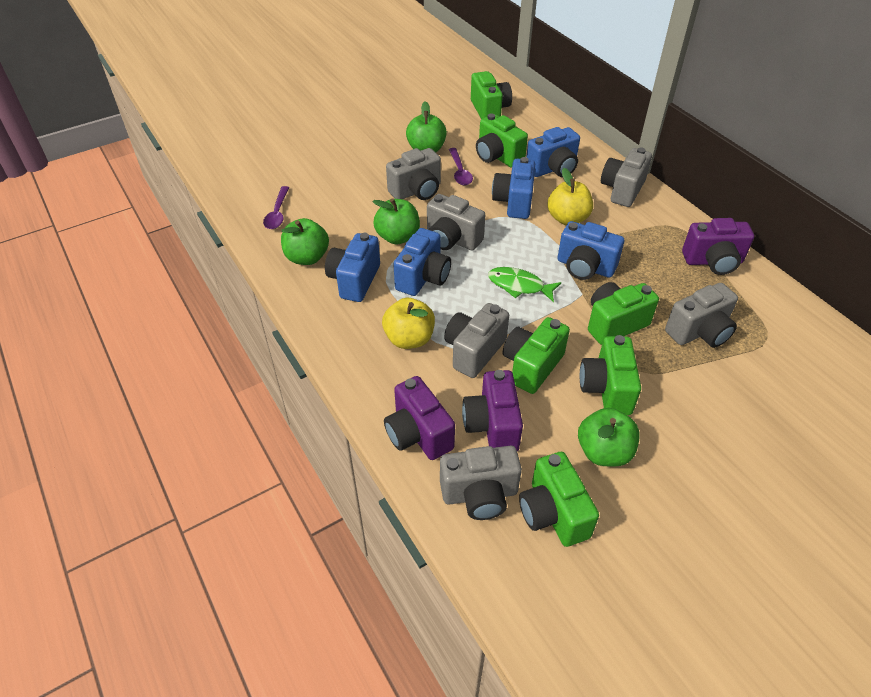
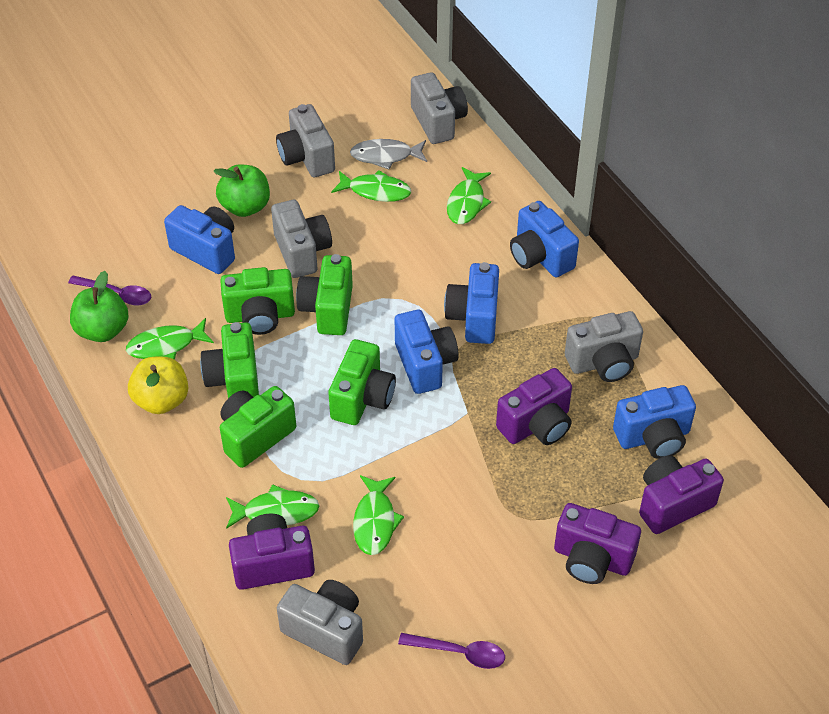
green apple: [281,218,329,265] [372,198,420,244] [406,101,447,152] [578,408,640,467] = 4 -> [70,271,129,342] [213,165,270,217] = 2
green camera: [471,71,512,120] [476,113,528,168] [503,317,570,394] [519,452,599,547] [580,335,641,415] [588,282,659,345] = 6 -> [200,322,259,398] [220,267,295,335] [220,386,296,468] [296,254,353,335] [328,339,396,425] = 5
green fish: [488,267,561,302] = 1 -> [126,318,214,360] [226,484,320,529] [331,170,411,202] [353,475,404,555] [447,167,491,224] = 5
grey camera: [386,148,441,200] [427,194,485,250] [440,446,522,520] [444,303,509,378] [601,147,652,207] [665,283,738,348] = 6 -> [271,200,332,278] [276,104,335,177] [277,580,363,665] [411,72,468,144] [565,311,643,382] = 5
grey fish: none = 0 -> [350,139,427,169] = 1
purple camera: [384,376,455,460] [462,370,523,452] [682,218,754,275] = 3 -> [229,514,315,590] [496,368,572,445] [554,503,641,584] [639,455,724,534] = 4
yellow apple: [382,298,435,349] [548,168,593,225] = 2 -> [128,356,188,414] = 1

